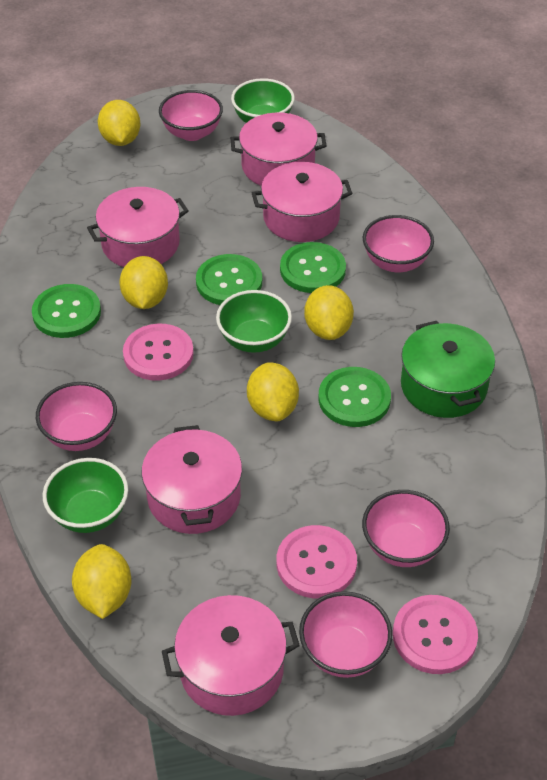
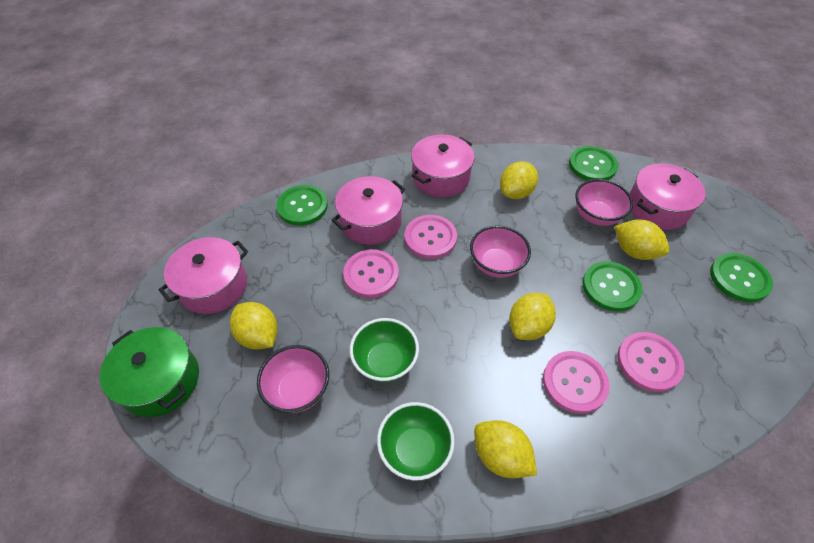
green bowl: [43,458,128,533] [216,290,292,353] [231,78,295,123] = 3 -> [350,318,419,382] [377,402,455,481] = 2
pink bowl: [36,382,117,451] [159,90,223,141] [299,591,392,678] [362,490,450,567] [363,215,434,272] = 5 -> [257,345,329,413] [470,225,531,278] [575,179,633,226] = 3
pink button: [123,324,194,381] [277,525,357,598] [393,595,478,674] = 3 -> [343,249,399,298] [405,215,457,259] [543,351,610,414] [617,332,685,392] = 4
pink pot: [87,187,189,267] [141,425,242,534] [162,595,300,716] [231,112,326,186] [252,162,353,242] = 5 -> [159,237,248,314] [332,176,405,245] [411,135,474,197] [630,163,706,230] = 4

